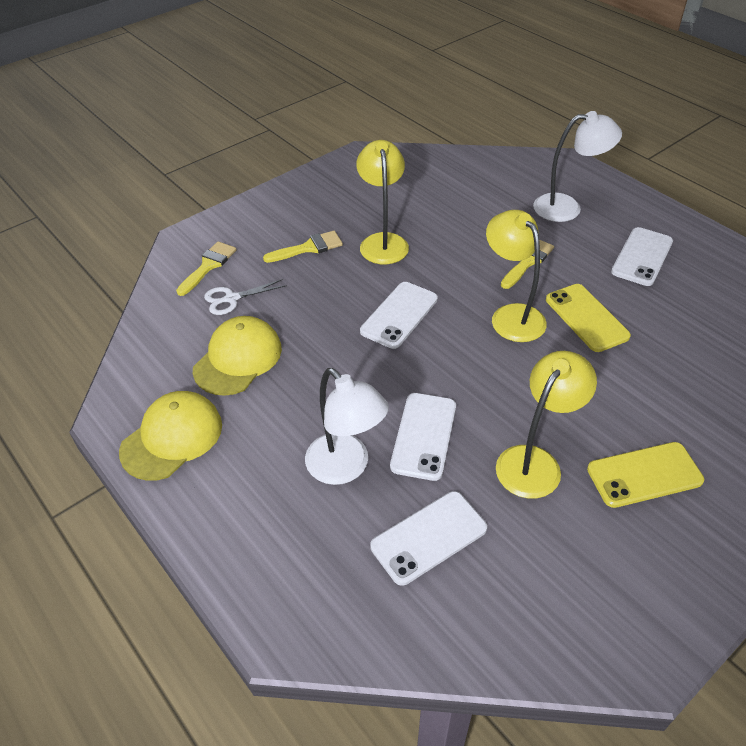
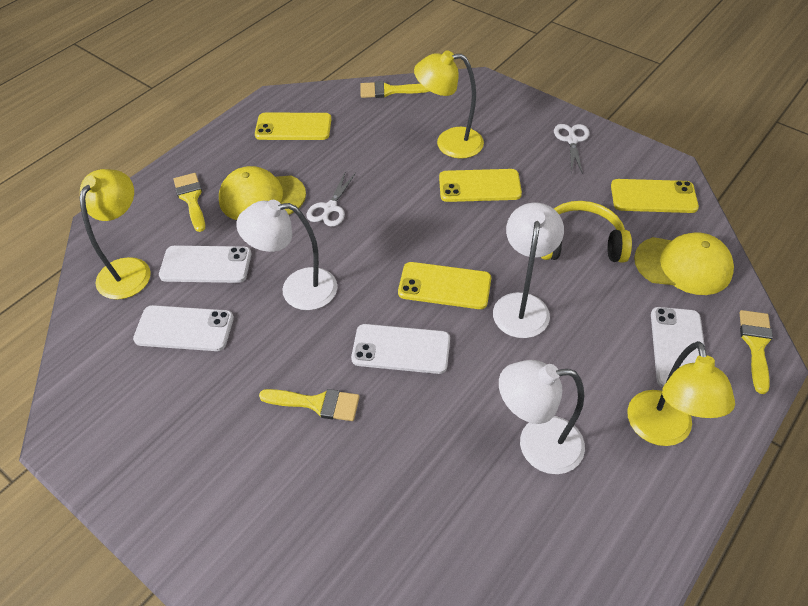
white lamp: [305,368,389,485] [533,111,622,222] = 2 -> [236,200,337,310] [493,203,564,338] [499,360,585,474] = 3
white scissors: [204,279,287,315] = 1 -> [307,171,356,227] [554,124,589,174] = 2
yellow brush: [176,241,237,296] [263,231,343,263] [501,240,554,289] = 3 -> [173,173,205,232] [259,389,359,421] [360,81,430,98] [740,310,773,394] = 4
yellow headphones: none = 0 -> [541,201,632,263] = 1
yellow phone: [546,284,631,352] [587,442,704,508] = 2 -> [255,113,332,140] [398,262,491,309] [439,169,522,202] [611,179,699,213] = 4

